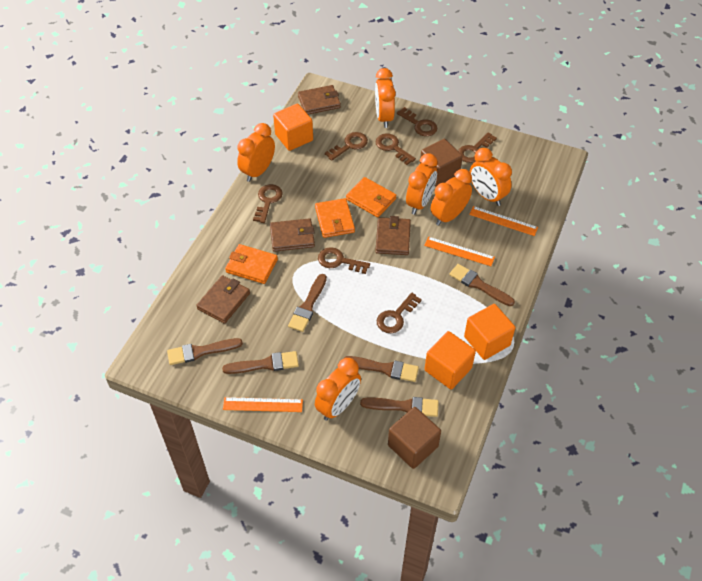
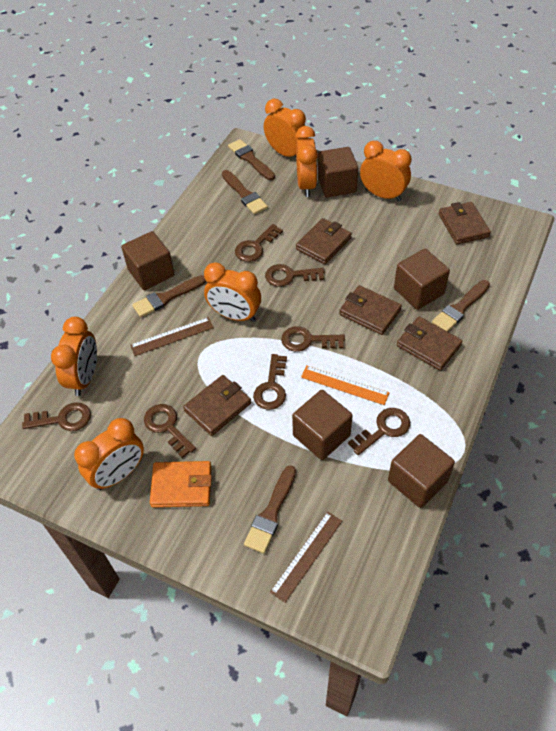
brown brush: [167,338,243,365] [222,351,299,374] [288,274,327,332] [343,356,419,382] [360,397,439,417] [449,264,515,306] = 6 -> [132,275,206,317] [222,170,268,214] [228,139,275,180] [244,465,296,554] [432,280,490,332] = 5
brown cube: [388,407,441,469] [420,139,463,187] = 2 -> [121,231,174,290] [292,390,353,460] [317,147,358,197] [388,434,455,508] [394,249,450,310] = 5
brown ruler: none = 0 -> [130,317,214,356] [270,512,342,603] = 2
brown wallet: [196,275,250,324] [270,218,315,252] [298,85,341,115] [375,216,411,255] = 4 -> [183,375,251,436] [296,218,352,264] [339,285,402,335] [397,316,462,371] [439,202,491,244] = 5
orange cube: [273,103,313,151] [425,331,476,389] [464,304,515,360] = 3 -> none = 0
orange ruler: [223,397,303,412] [424,237,495,266] [469,206,538,236] = 3 -> [301,366,390,405] = 1
orange wallet: [225,244,278,284] [315,198,355,238] [346,177,396,217] = 3 -> [150,461,212,508] = 1

